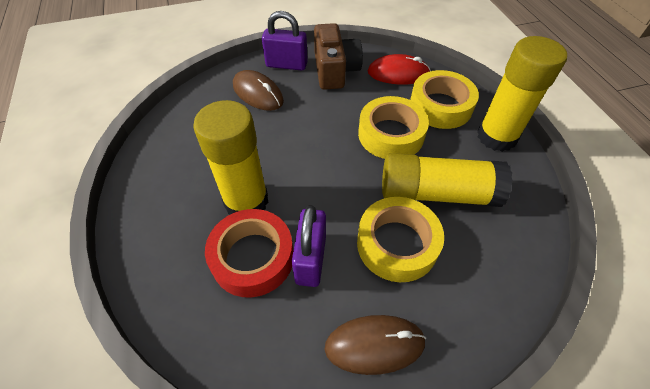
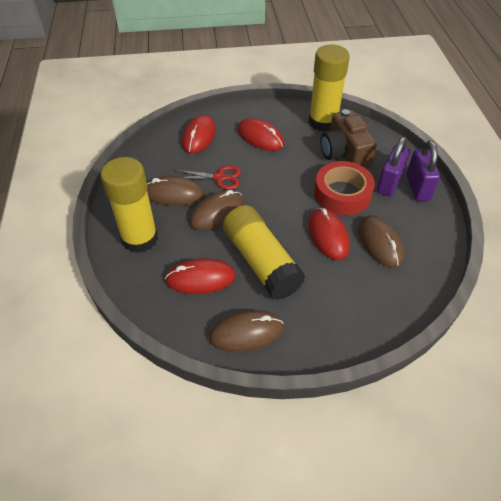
brown mouse: [233,70,284,111] [324,315,426,375] = 2 -> [147,176,204,206] [189,190,244,230] [209,310,284,352] [358,215,404,268] = 4
red mouse: [368,54,431,85] = 1 -> [165,258,236,294] [182,115,216,154] [238,118,284,151] [308,208,350,260] = 4
red scissors: none = 0 -> [175,165,241,190] = 1
yellow tape: [357,197,444,282] [358,96,429,159] [410,70,479,129] = 3 -> none = 0

